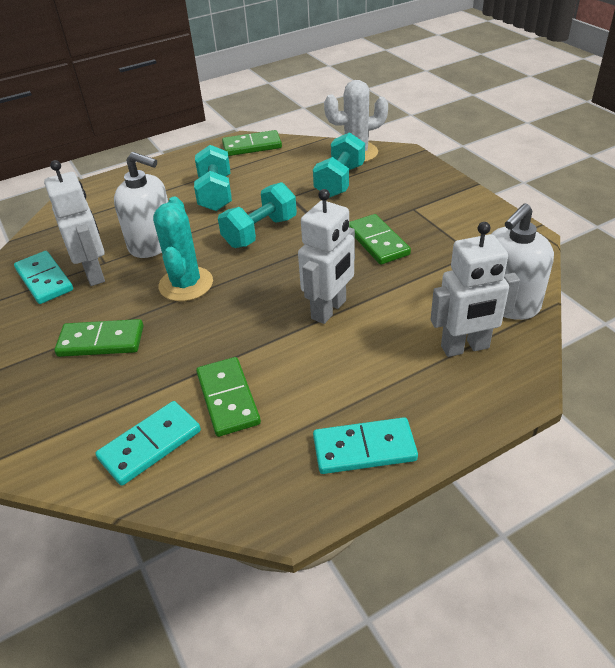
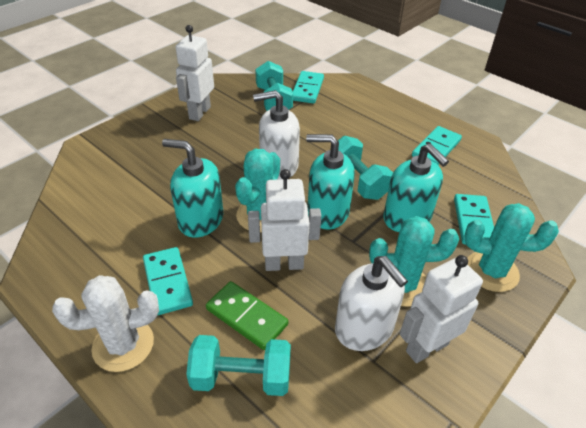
green domino: [54,319,144,357] [196,357,261,437] [222,130,282,156] [349,214,411,265] = 4 -> [206,281,288,350] = 1
turquoise cactus: [153,197,213,301] = 1 -> [235,149,280,233] [369,216,459,307] [465,203,559,292] = 3
turquoise domino: [14,251,73,304] [95,401,201,486] [313,417,418,474] = 3 -> [143,247,193,316] [293,71,324,104] [412,126,462,165] [454,194,494,244] = 4
turquoise soap dispenser: none = 0 -> [162,139,223,238] [306,134,355,230] [383,144,449,232] = 3

